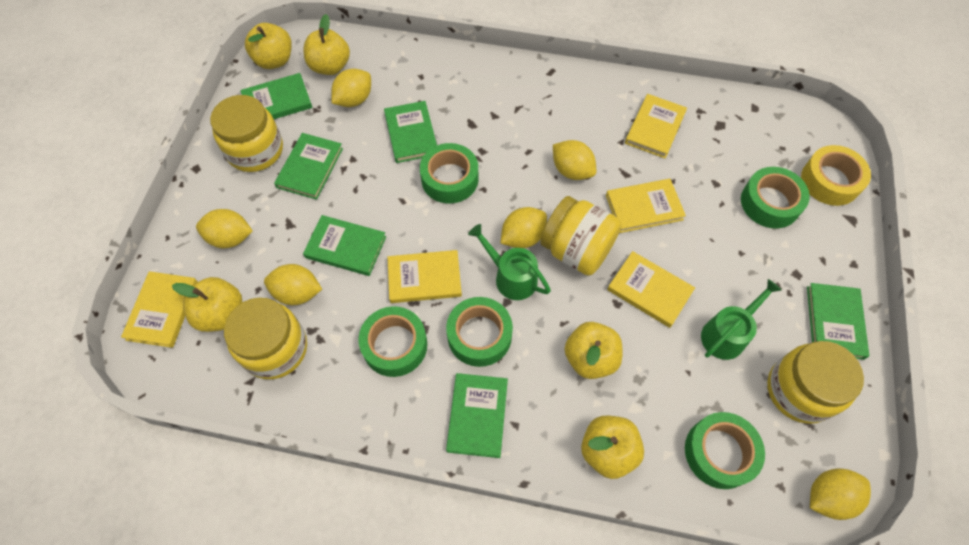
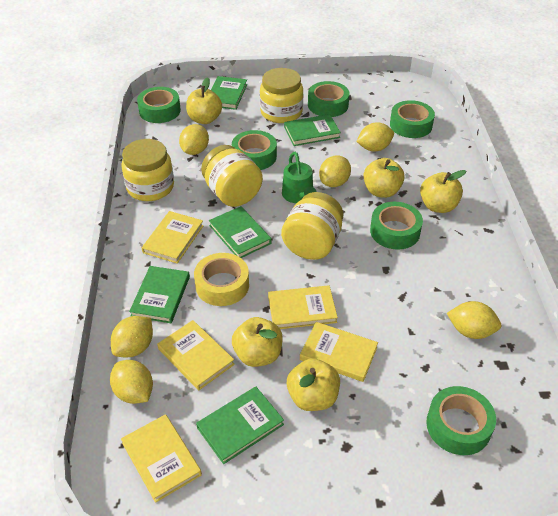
green book: [240,73,312,119] [274,133,343,200] [303,215,386,276] [384,101,437,163] [446,373,508,458] [807,283,869,360] = 6 -> [129,266,190,323] [196,387,284,464] [209,206,272,258] [211,76,247,110] [284,114,341,146] = 5
green tape: [358,306,427,377] [420,143,479,203] [446,297,513,367] [685,412,765,489] [741,167,810,228] = 5 -> [137,87,181,123] [232,130,277,170] [308,81,350,117] [370,202,423,250] [390,100,435,138] [426,386,496,455] = 6
green watering can: [468,224,551,300] [701,279,782,360] = 2 -> [282,152,316,203] = 1

